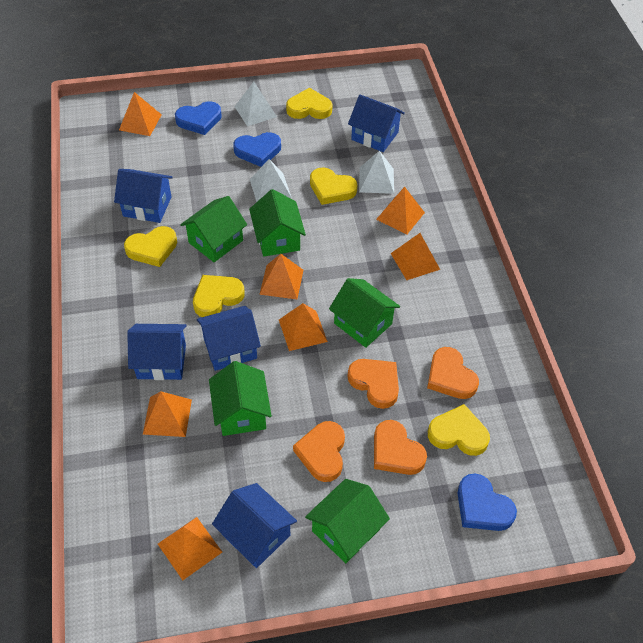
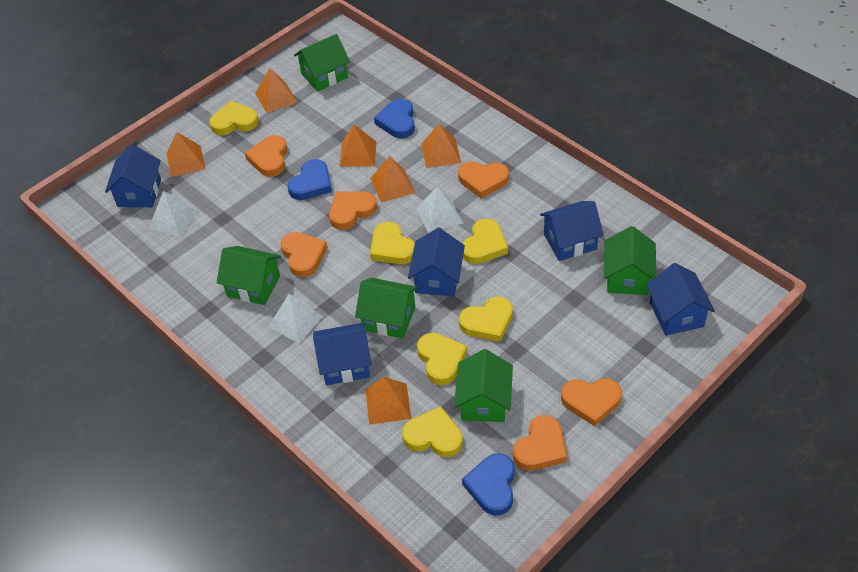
orange heart: [293,421,345,482] [348,359,399,409] [374,420,427,475] [427,347,479,399] = 4 -> [245,135,287,177] [280,232,327,277] [329,191,377,230] [458,161,509,198] [513,415,567,470] [561,378,622,427] = 6
orange pyramid: [119,92,162,136] [143,391,192,437] [158,517,222,580] [259,254,304,299] [279,303,328,351] [376,187,425,235] [391,233,440,280] = 7 -> [166,132,205,177] [255,68,297,113] [339,125,377,167] [365,377,411,425] [370,156,415,203] [421,123,461,168] = 6
yellow heart: [124,226,177,267] [193,275,245,317] [286,88,332,119] [310,167,358,205] [428,404,490,456] = 5 -> [209,101,259,135] [370,222,415,264] [402,406,463,457] [417,333,467,385] [459,296,513,342] [462,219,508,264] = 6

